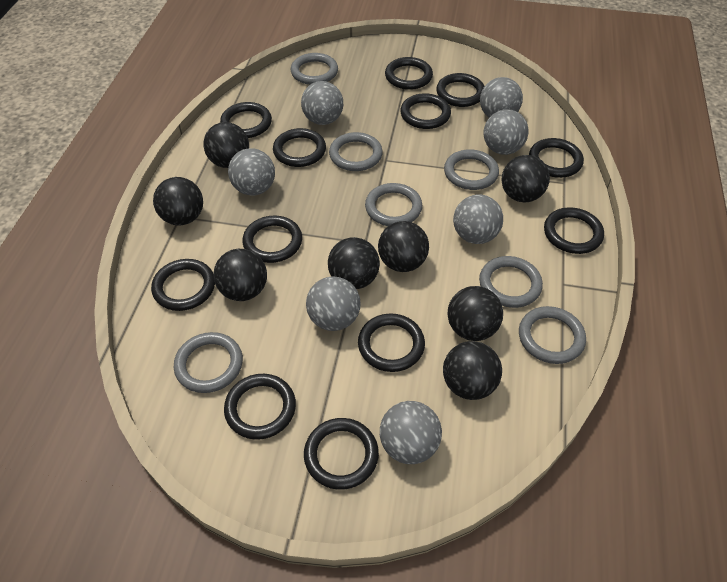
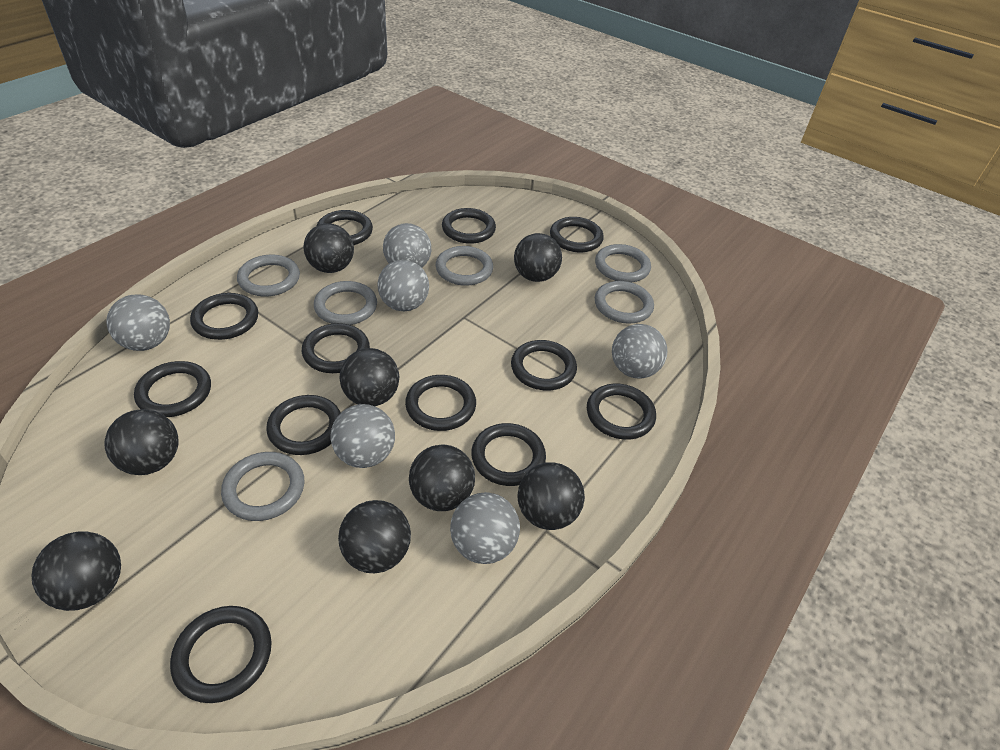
grey ball: [228,148,275,195] [301,81,343,125] [306,276,361,331] [380,401,442,464] [453,195,503,244] [480,77,523,118] [483,109,529,155] = 7 -> [106,294,170,351] [330,404,395,468] [377,260,429,311] [383,223,431,268] [450,492,520,564] [612,324,668,379] = 6
grey ring: [174,332,243,393] [291,53,338,85] [329,132,383,171] [365,183,422,226] [444,149,499,190] [479,256,543,308] [519,306,586,364] = 7 -> [221,452,305,521] [237,255,300,297] [314,281,377,325] [436,246,493,286] [595,244,651,282] [595,281,654,324] = 6

